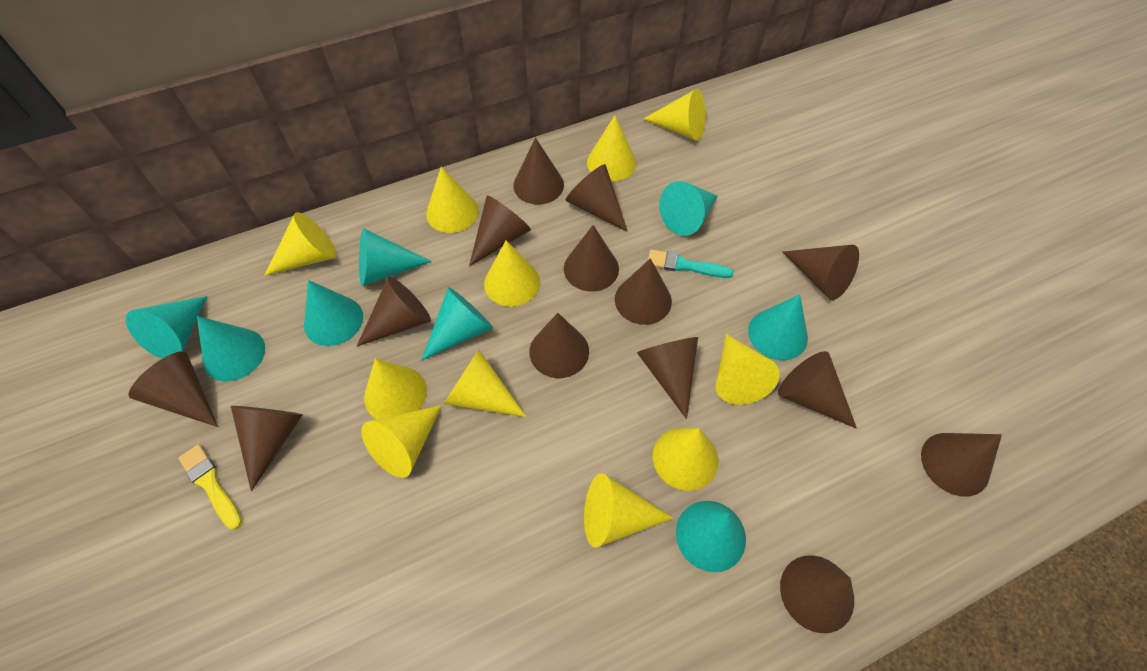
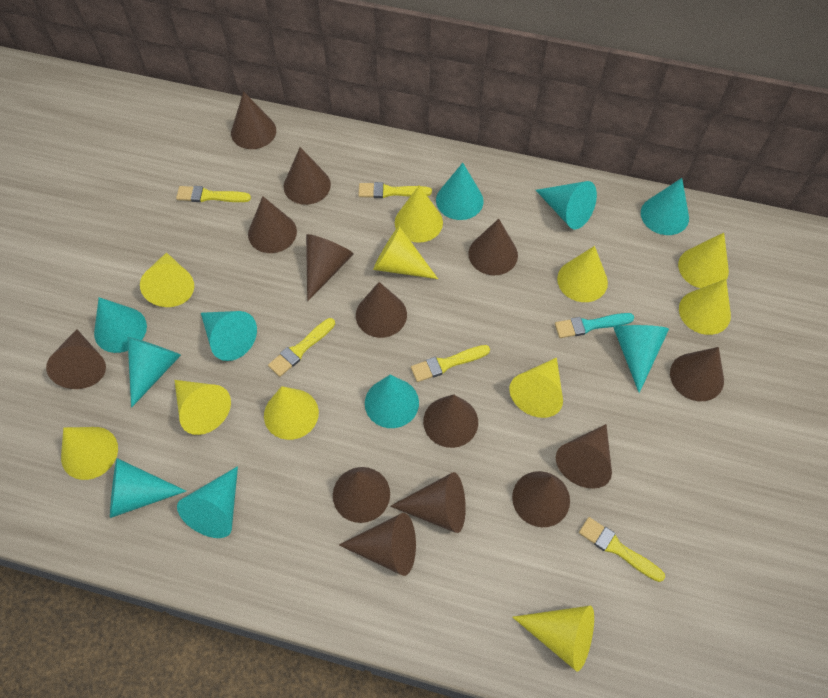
turquoise cone: [126,296,208,359] [197,316,265,381] [304,280,363,346] [359,228,432,286] [421,287,493,361] [659,181,718,236] [676,501,746,572] [748,295,808,360] = 8 -> [94,297,147,353] [110,458,186,518] [128,337,181,408] [177,466,238,538] [201,311,257,361] [365,375,419,428] [436,163,483,220] [536,181,597,229] [614,325,669,393] [641,178,689,235] = 10
yellow brush: [178,444,242,530] = 1 -> [176,186,251,202] [268,318,335,377] [358,182,432,198] [411,345,490,382] [579,517,665,582] = 5

